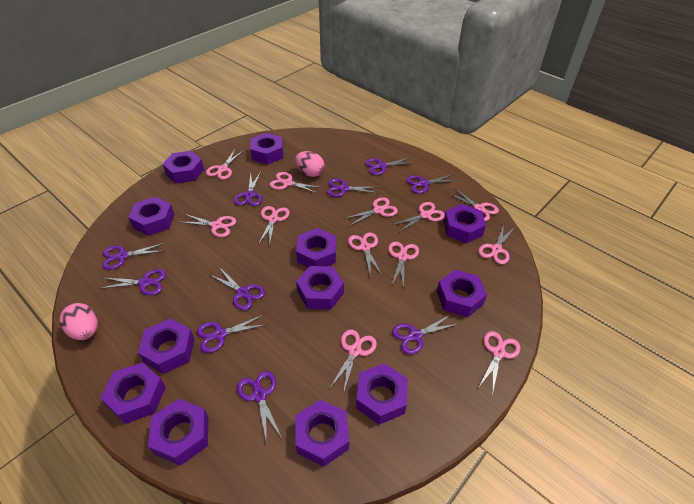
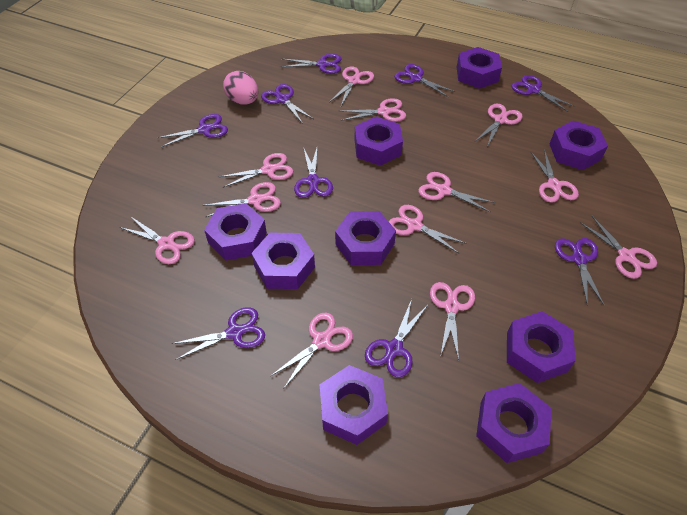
pink egg: [59,303,98,340] [295,151,325,177] = 2 -> [223,71,258,104] = 1
purple nut: [101,362,165,424] [128,197,175,236] [138,318,194,374] [148,399,208,466] [163,151,204,183] [250,133,283,165] [295,399,349,467] [296,228,336,267] [296,266,344,309] [356,363,408,425] [437,270,487,317] [443,204,486,244] = 12 -> [204,203,267,260] [251,233,315,289] [320,365,388,445] [335,211,396,265] [355,117,403,166] [457,47,502,89] [476,383,552,463] [507,311,575,383] [549,121,608,170] = 9
purple scissors: [99,269,166,295] [102,243,164,270] [197,315,265,353] [209,267,265,310] [234,172,262,206] [237,371,282,444] [327,179,378,197] [365,157,415,175] [392,314,459,354] [406,174,458,194] = 10 -> [157,114,228,147] [171,307,265,360] [261,84,313,124] [281,54,341,74] [294,147,333,198] [365,299,428,377] [394,64,456,98] [511,75,575,112] [555,238,605,306] = 9

